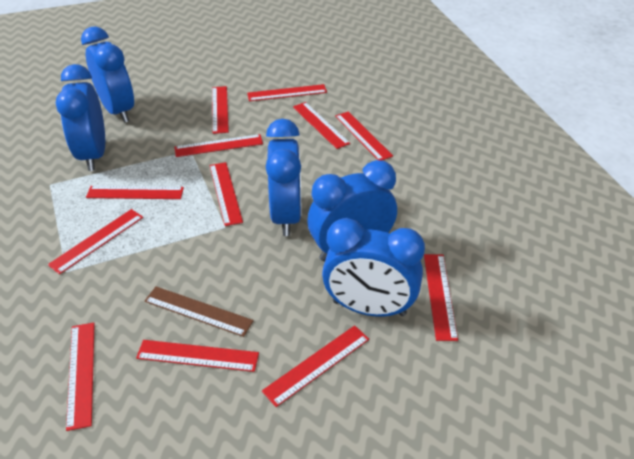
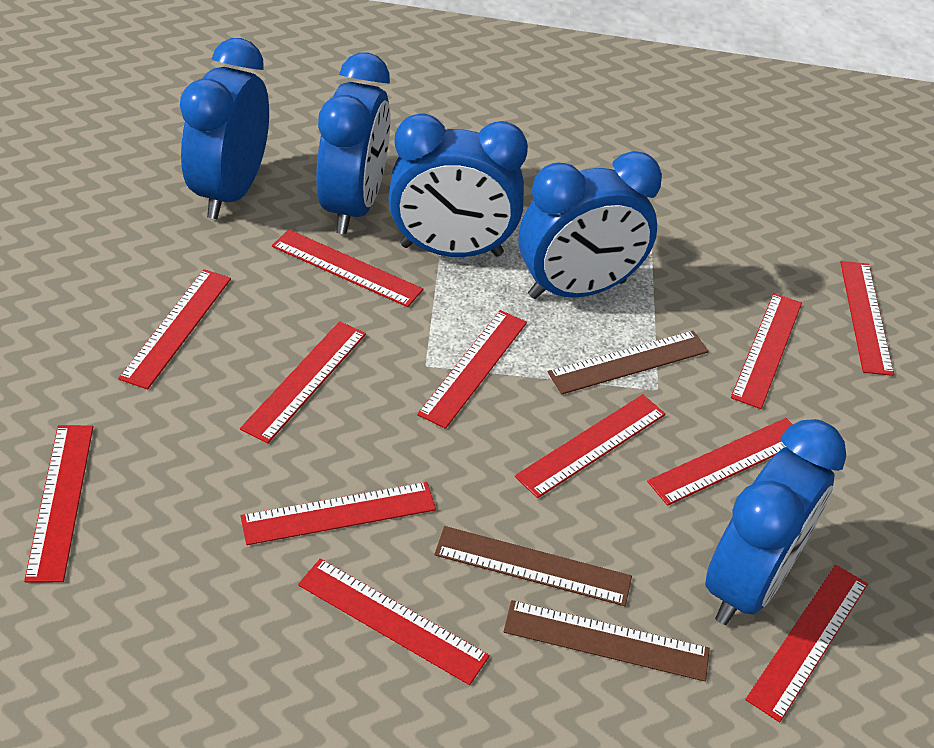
brown ruler: [144,286,254,337] = 1 -> [435,526,632,606] [504,600,710,682] [548,331,709,394] = 3

